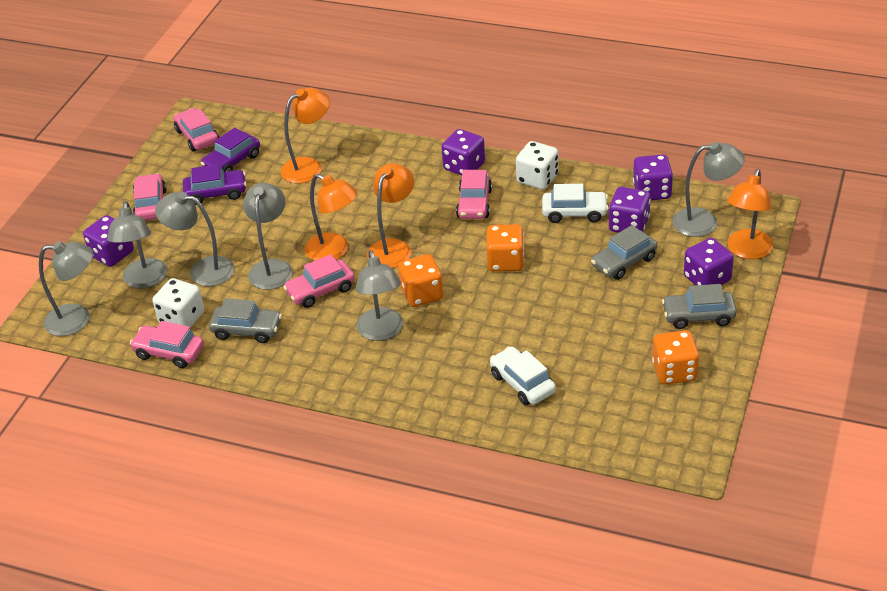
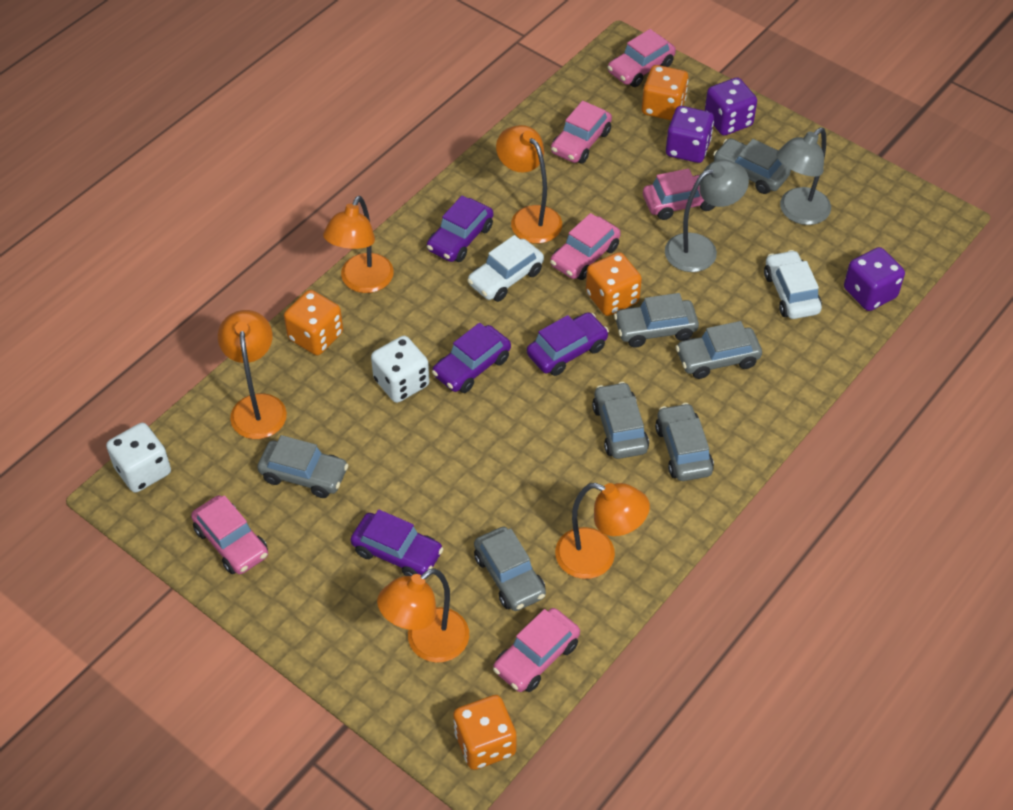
grey car: [209,299,282,343] [591,225,657,280] [662,284,737,329] = 3 -> [257,435,348,498] [474,527,546,611] [592,382,649,459] [614,293,699,348] [655,403,714,481] [676,321,762,379] [713,138,791,194] = 7
grey lamp: [39,241,93,336] [107,201,167,289] [155,192,234,286] [243,183,293,290] [356,250,403,341] [672,142,745,237] = 6 -> [665,160,749,272] [776,127,831,225] = 2
orange dice: [398,254,443,307] [486,224,524,272] [652,330,699,385] = 3 -> [284,290,343,355] [453,695,517,770] [586,252,642,316] [642,65,688,120] = 4
orange lamp: [280,88,330,183] [305,174,358,261] [367,163,414,268] [727,169,773,259] = 4 -> [218,310,287,439] [323,196,394,293] [377,568,469,663] [496,125,562,244] [555,483,650,579] = 5
pink car: [130,321,204,368] [133,173,167,221] [174,108,219,151] [283,254,355,308] [456,170,492,219] = 5 -> [191,495,268,574] [493,608,580,692] [550,213,621,280] [551,101,612,164] [607,29,676,87] [643,168,715,220] = 6
purple car: [183,164,246,205] [201,128,260,172] = 2 -> [351,509,443,576] [427,196,493,262] [432,323,511,393] [527,312,609,376] = 4
purple dice: [83,215,134,267] [441,129,485,175] [609,187,651,233] [633,154,673,200] [684,238,734,285] = 5 -> [666,106,714,163] [705,77,757,136] [844,247,905,311] = 3

